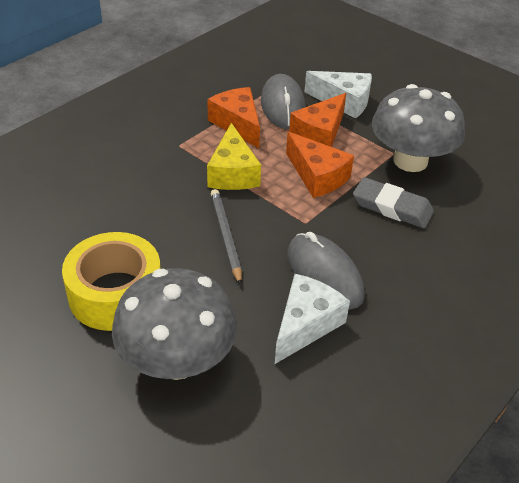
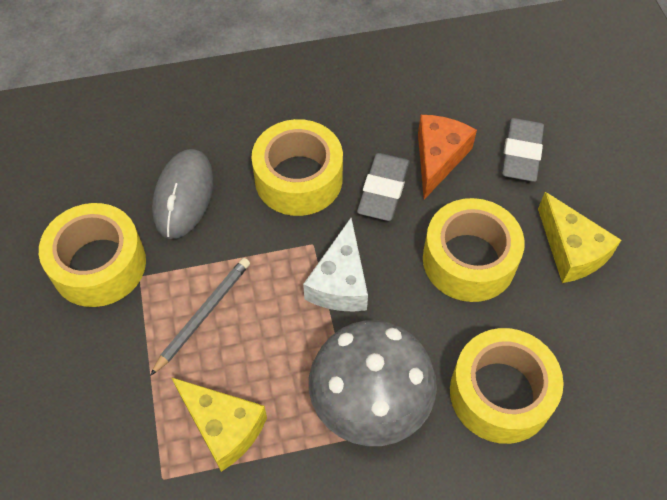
grey eraser: [353,177,434,228] = 1 -> [357,153,410,221] [501,118,544,182] = 2
grey mouse: [261,74,306,129] [287,232,365,310] = 2 -> [152,149,214,239] = 1
grey mushroom: [112,268,237,380] [372,84,465,172] = 2 -> [309,320,437,446] = 1
orange cheese: [207,87,260,148] [286,132,354,198] [289,93,346,147] = 3 -> [418,115,477,199] = 1
white cheese: [275,274,350,364] [304,71,372,118] = 2 -> [303,218,368,312] = 1
yellow cheese: [207,123,261,190] = 1 -> [171,377,267,472] [538,192,621,283] = 2
yellow tape: [62,232,161,331] = 1 -> [39,203,146,307] [252,119,343,216] [423,198,525,302] [450,328,564,444] = 4

